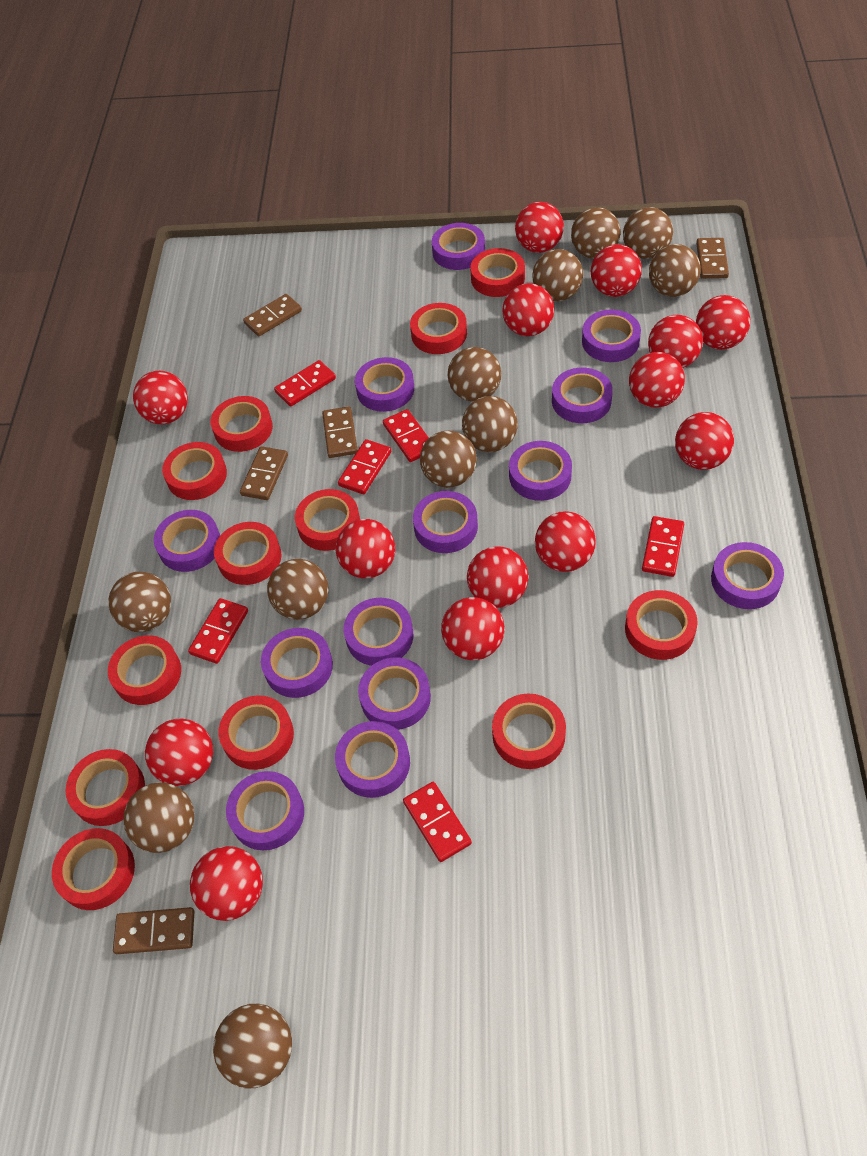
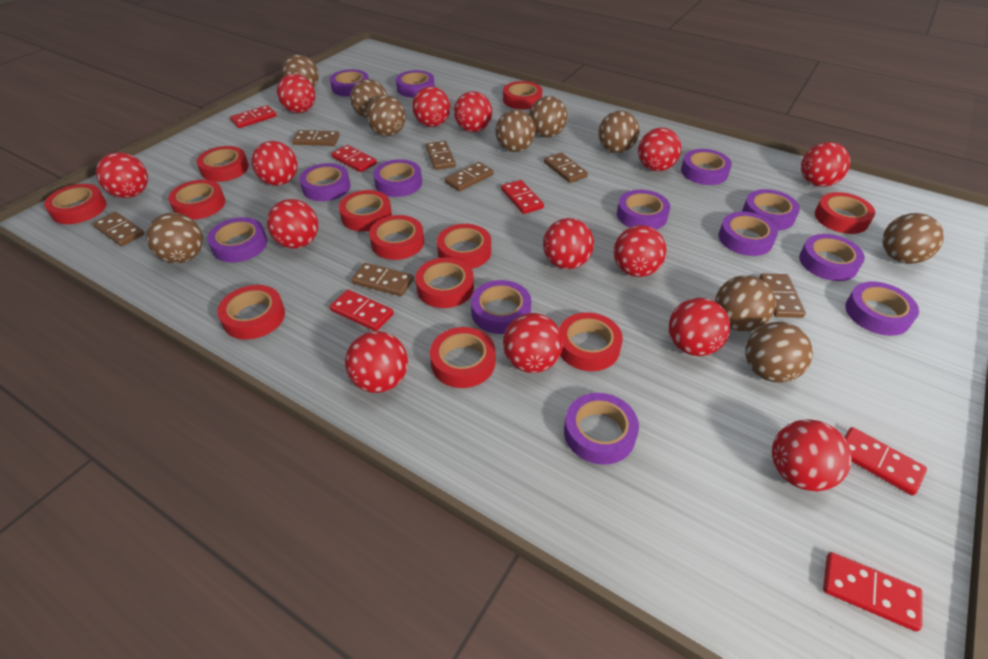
brown ball: [108,572,171,632] [123,782,194,853] [213,1004,292,1088] [267,559,329,620] [420,431,477,488] [448,347,501,402] [462,396,518,452] [532,249,583,301] [571,207,621,259] [623,207,673,259] [649,244,701,297] = 11 -> [146,213,203,263] [282,55,319,87] [350,79,387,119] [366,95,406,136] [495,110,536,152] [529,96,568,137] [598,111,640,153] [715,275,776,332] [745,322,813,383] [882,213,944,264] = 10
brown domino: [113,907,195,954] [240,446,288,500] [243,294,302,336] [322,406,358,458] [696,238,729,279] = 5 -> [93,212,144,246] [292,130,339,146] [351,263,414,296] [425,141,456,170] [445,162,494,192] [544,152,588,183] [759,274,806,318] = 7

